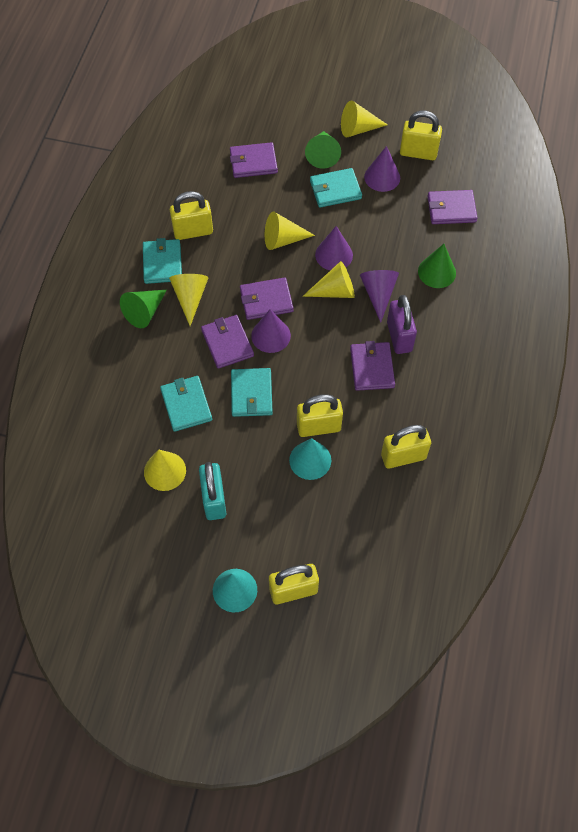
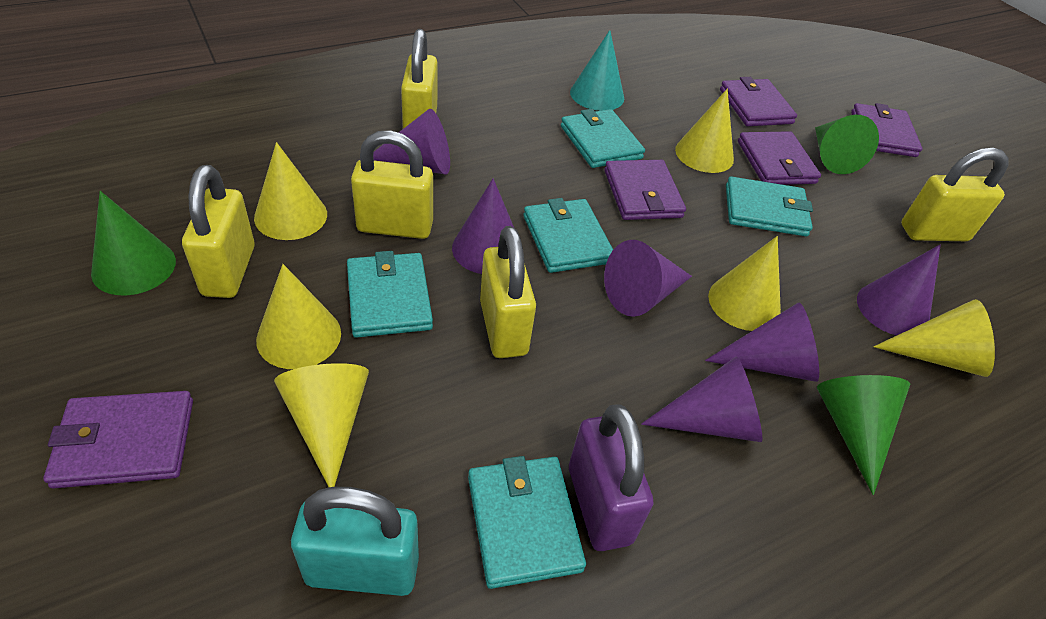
purple cone: [251,309,291,353] [315,226,353,270] [360,270,399,323] [364,146,400,192] = 4 -> [373,109,450,174] [452,178,514,274] [604,240,692,317] [641,357,762,442] [705,302,819,382] [857,245,941,336] = 6
turquoise cone: [213,569,257,612] [289,438,331,480] = 2 -> [570,30,624,111] = 1
turquoise wallet: [143,238,182,284] [160,376,212,432] [231,368,273,417] [310,168,362,208] = 4 -> [347,251,433,338] [468,456,586,589] [523,198,613,273] [561,109,645,168] [726,176,813,236] = 5
yellow cone: [144,449,186,491] [169,274,208,326] [265,212,315,250] [303,261,355,298] [341,100,388,138] = 5 -> [254,142,327,240] [256,264,341,369] [274,363,369,487] [675,89,734,173] [708,236,781,331] [874,299,995,377] = 6

